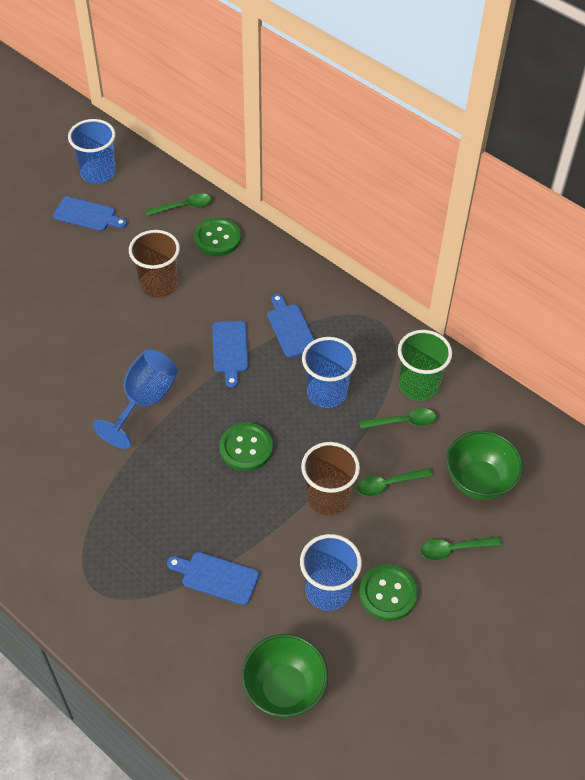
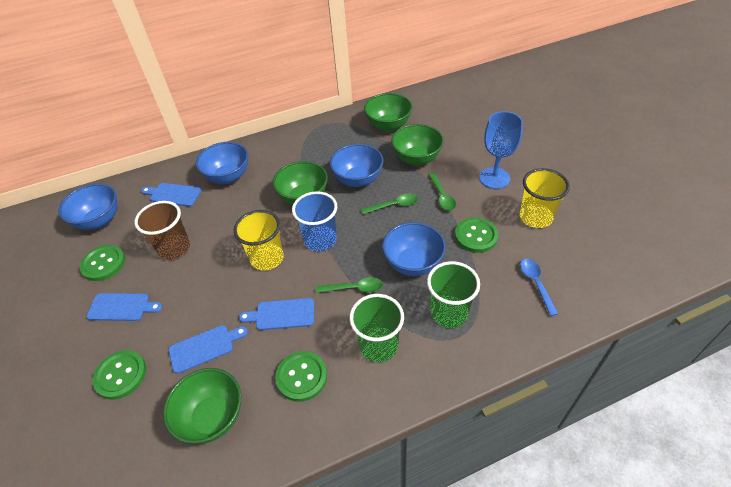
blue bowl: none = 0 -> [58,184,118,230] [196,142,248,184] [330,144,383,187] [382,222,446,276] = 4
blue cup: [68,119,116,184] [300,534,362,611] [302,337,357,408] = 3 -> [292,191,337,251] = 1
blue spoon: none = 0 -> [520,259,558,316] = 1
brown cup: [129,230,180,298] [301,442,360,516] = 2 -> [134,201,190,260] = 1
green bowl: [242,634,328,718] [446,430,523,500] = 2 -> [163,368,241,444] [273,161,328,205] [364,93,412,132] [391,124,444,166] = 4
green button: [194,218,241,256] [220,423,273,471] [359,564,418,621] = 3 -> [79,245,125,281] [92,350,146,400] [275,351,327,402] [455,217,498,253] = 4
green cup: [398,330,452,401] = 1 -> [349,294,404,362] [427,261,480,328] = 2
green spoon: [145,193,211,216] [356,468,433,496] [359,408,436,429] [420,536,501,560] = 4 -> [316,277,383,293] [361,193,418,214] [428,173,456,210] = 3
yellow cup: none = 0 -> [234,210,284,271] [520,168,570,228] = 2

